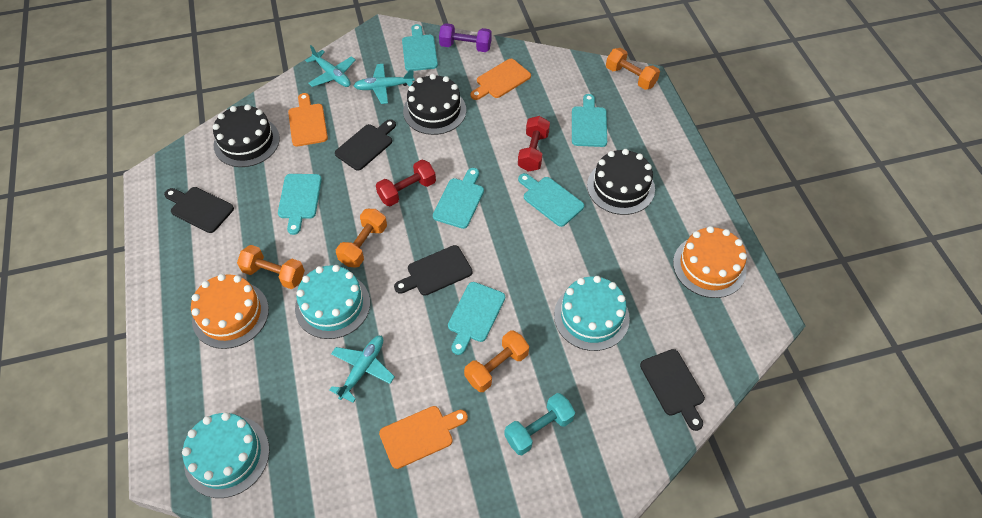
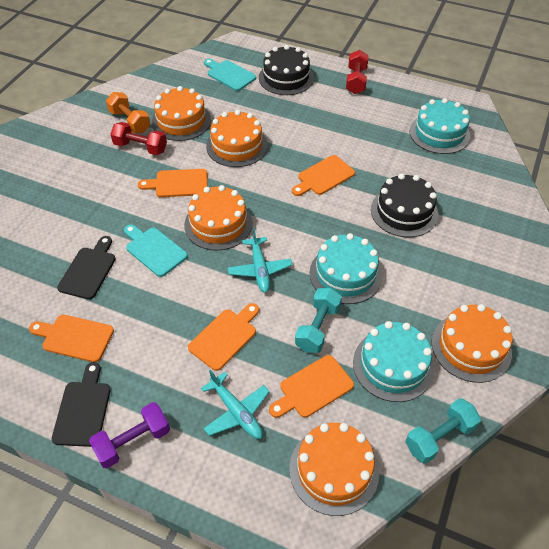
black cake: [213,104,280,167] [403,74,466,135] [587,149,655,215] = 3 -> [259,45,314,95] [371,174,438,237] = 2
black cutting board: [164,187,234,233] [335,119,396,171] [394,245,473,296] [640,349,705,431] = 4 -> [52,362,111,447] [57,236,116,299] = 2
orange cake: [191,274,269,349] [673,226,747,298] = 2 -> [152,86,211,141] [184,185,253,251] [206,110,268,167] [289,423,379,516] [432,304,513,383] = 5
orange cutting board: [288,93,328,147] [379,406,468,469] [471,59,531,100] = 3 -> [29,315,114,362] [138,169,208,197] [188,303,259,371] [269,355,354,418] [292,155,355,196] = 5
orange dumbbell: [237,245,305,289] [336,209,387,268] [464,330,529,392] [606,48,660,90] = 4 -> [106,92,150,133] = 1
turquoise cutting board: [278,174,322,235] [402,24,438,71] [433,168,484,229] [448,282,505,355] [518,173,584,227] [572,94,607,147] = 6 -> [124,225,188,277] [204,59,256,91] = 2
turquoise dumbbell: [504,393,575,455] = 1 -> [295,288,342,353] [406,398,481,464] = 2
turquoise plane: [305,45,355,87] [329,336,395,403] [354,64,415,104] = 3 -> [201,370,270,439] [228,228,292,293] = 2

